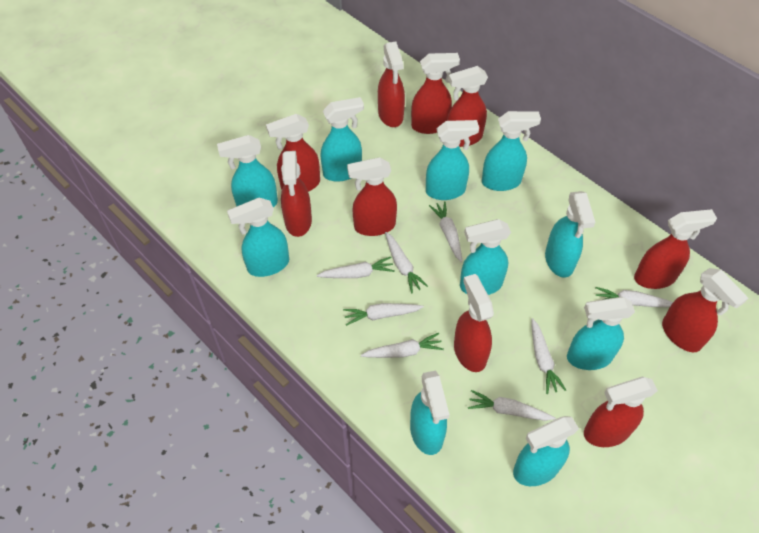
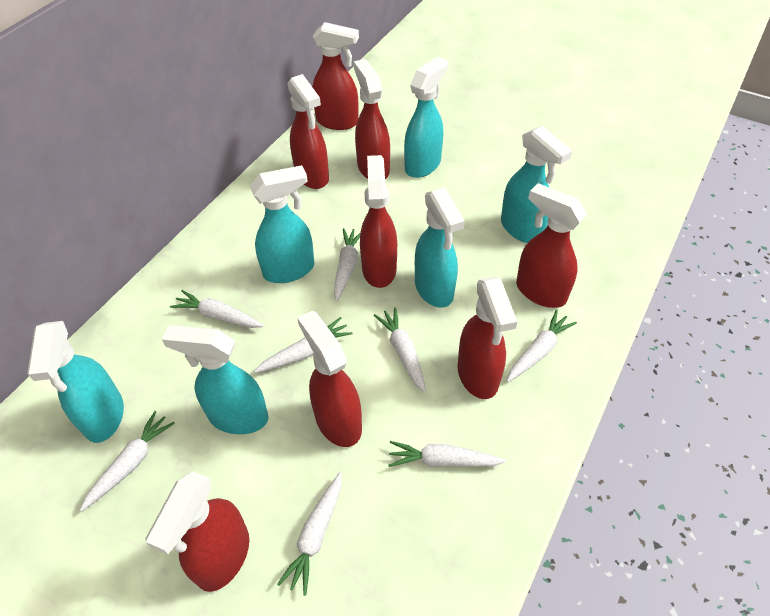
red spray bottle: [266,114,320,192] [281,151,312,237] [347,157,397,236] [378,41,405,127] [411,53,460,134] [447,66,488,147] [454,274,494,372] [584,376,658,447] [634,209,717,289] [662,268,748,352] = 10 -> [145,472,249,592] [287,74,329,189] [297,311,362,447] [312,22,359,130] [354,59,390,179] [360,155,397,288] [457,277,517,399] [516,183,587,308] = 8
turquoise spray bottle: [217,135,278,207] [227,198,289,277] [320,97,364,182] [410,371,450,455] [426,120,479,200] [460,219,511,295] [482,111,541,191] [513,416,579,486] [545,191,595,278] [567,297,635,370] = 10 -> [27,321,124,443] [162,325,269,434] [250,165,314,283] [404,57,448,178] [415,188,465,308] [501,126,572,243] = 6

